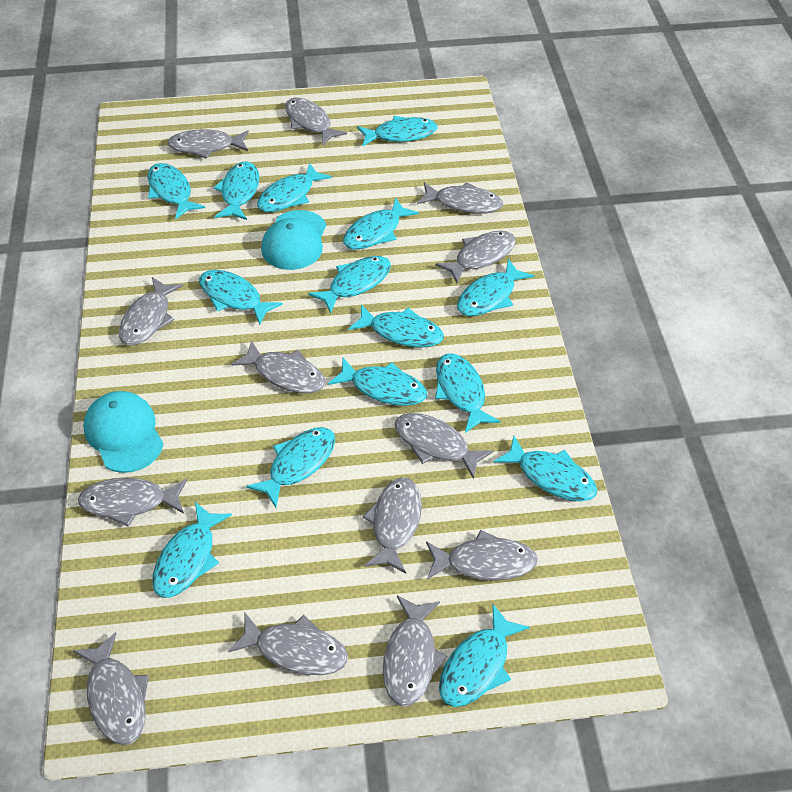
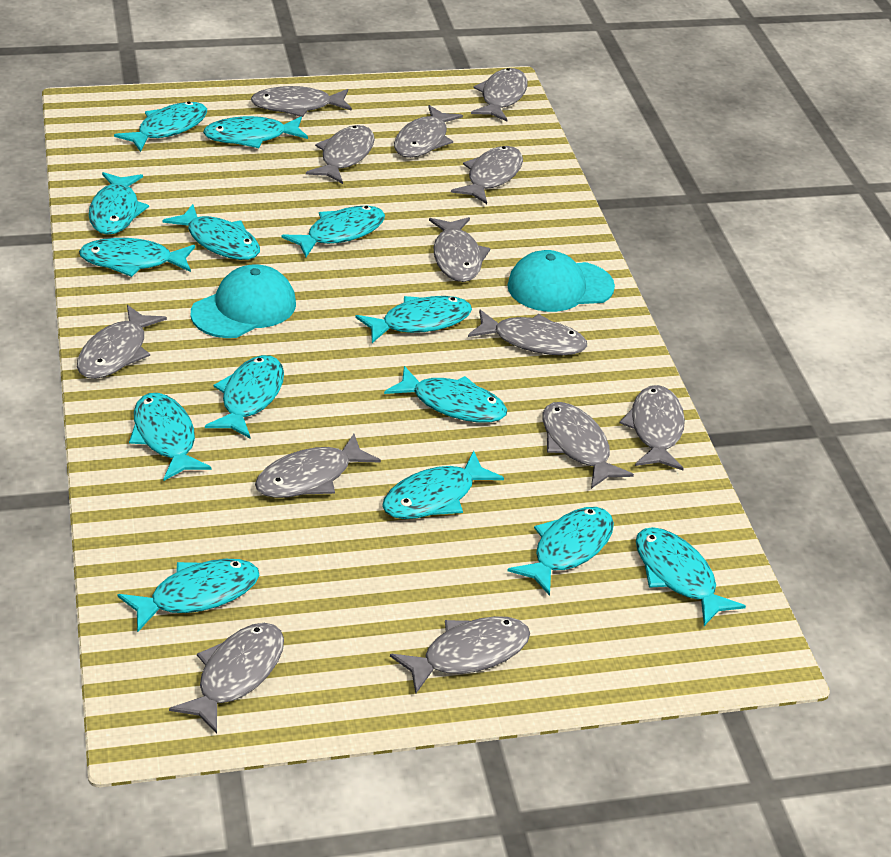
turquoise fish: [147,163,205,220] [152,502,232,598] [199,270,283,325] [213,161,259,220] [246,427,335,508] [257,163,332,212] [308,256,391,313] [328,358,427,406] [343,197,419,250] [348,304,444,347] [357,116,438,146] [435,353,501,433] [439,604,530,707] [457,259,534,316] [494,436,597,501] = 15 -> [79,238,195,277] [89,172,149,235] [114,101,207,152] [117,559,259,633] [129,393,212,481] [162,204,260,260] [203,116,308,148] [205,355,284,438] [281,206,385,257] [355,296,472,343] [382,451,504,519] [384,366,507,423] [508,507,614,596] [636,527,746,626] = 14

